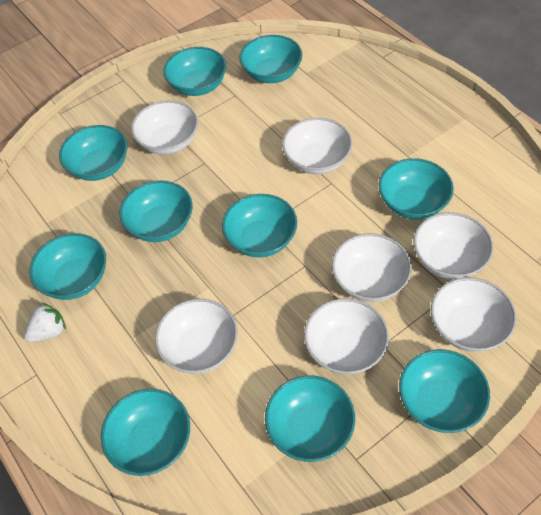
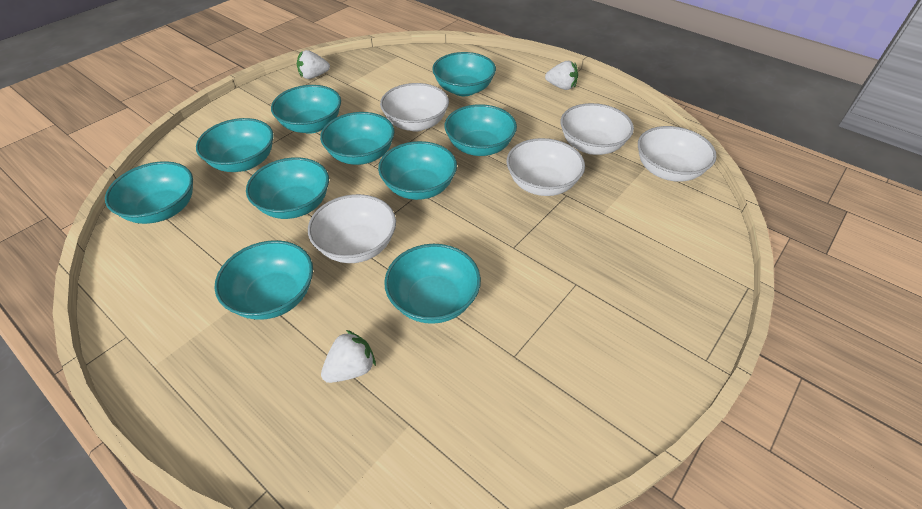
white bowl: [131,101,198,155] [155,299,238,374] [282,118,352,174] [304,298,389,375] [332,233,412,302] [414,212,494,279] [431,277,517,352] = 7 -> [308,194,396,263] [380,83,449,131] [507,138,585,196] [561,103,634,155] [638,126,717,182] = 5
white strawberry: [24,303,66,343] = 1 -> [297,50,330,79] [321,330,376,383] [545,61,578,90] = 3

